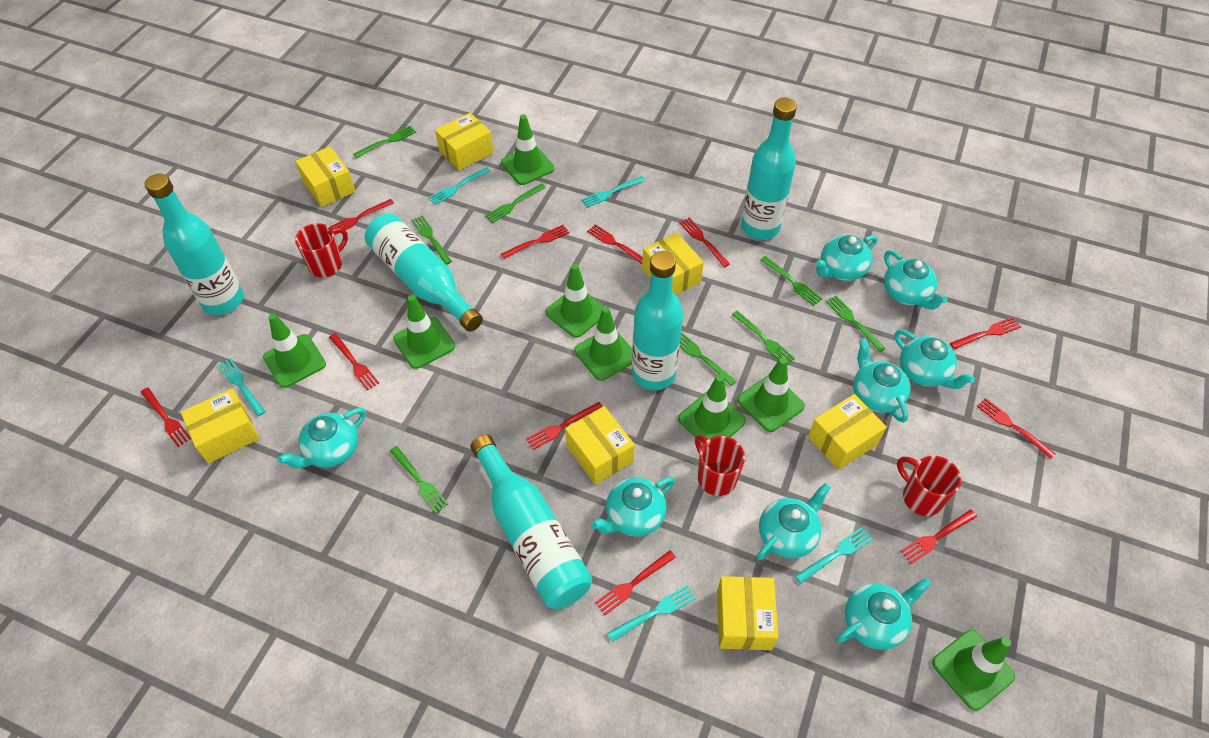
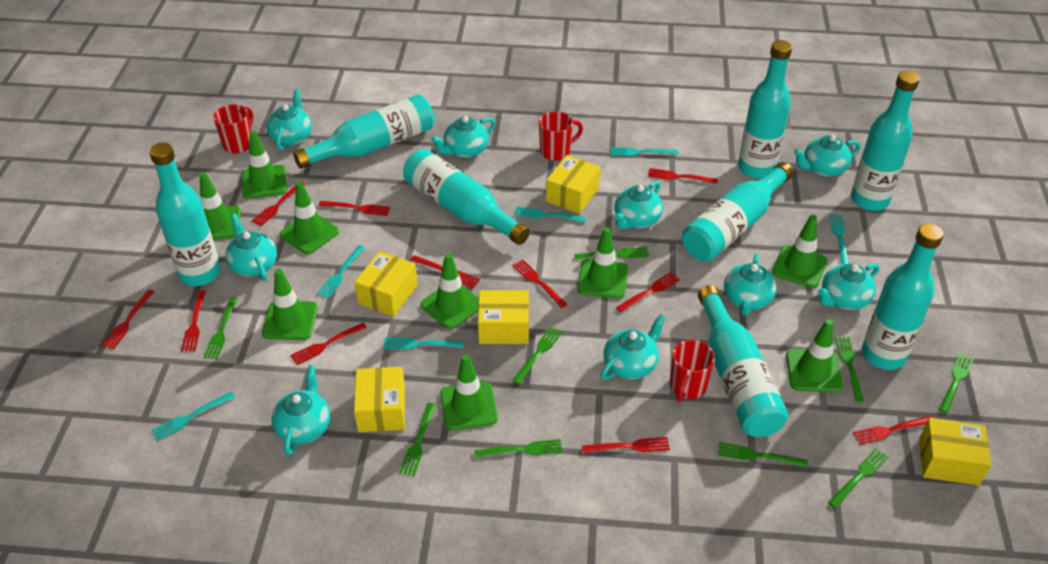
green fork: [353,126,416,158] [390,446,448,513] [411,215,452,265] [485,183,546,223] [680,332,736,386] [732,311,795,364] [760,256,823,306] [826,296,886,352] = 8 -> [204,297,238,359] [399,403,436,476] [474,439,562,458] [512,326,563,384] [574,247,649,260] [718,442,808,468] [828,448,888,508] [835,337,864,402] [939,353,974,413] = 9
green traffic cone: [263,314,326,388] [393,295,455,369] [501,115,555,185] [546,264,605,338] [574,307,632,381] [678,375,746,444] [737,357,805,432] [932,630,1015,711] = 8 -> [200,172,241,240] [242,131,287,199] [262,269,318,340] [280,181,339,254] [421,253,479,329] [440,354,498,430] [578,227,628,299] [772,215,828,288] [786,319,843,392] = 9
turquoise bottle: [144,173,244,315] [365,213,483,332] [470,434,592,609] [632,251,683,390] [741,98,797,240] = 5 -> [149,143,221,286] [293,94,434,169] [403,149,530,245] [682,162,793,262] [698,285,789,437] [738,40,792,179] [851,71,920,211] [862,223,944,370] = 8
turquoise fork: [218,358,266,416] [428,167,490,205] [581,176,646,208] [607,585,696,642] [795,527,873,584] = 5 -> [151,392,235,441] [317,245,365,299] [383,337,464,350] [514,206,586,223] [611,147,678,156] [829,214,849,264] = 6
turquoise teapot: [278,408,366,469] [591,477,675,536] [757,483,831,560] [815,235,878,281] [837,578,931,650] [853,338,911,423] [884,250,948,310] [894,330,975,389] = 8 -> [225,214,277,281] [266,89,312,150] [271,365,330,456] [431,116,496,158] [601,314,666,380] [614,181,663,229] [724,254,777,316] [794,135,861,177] [818,263,879,310] = 9
yellow box: [181,388,259,464] [295,146,356,207] [435,113,494,171] [565,406,635,485] [642,232,704,295] [717,576,778,650] [808,394,887,470] = 7 -> [354,251,418,317] [354,367,405,432] [478,290,529,344] [546,155,601,214] [919,418,991,486] = 5

